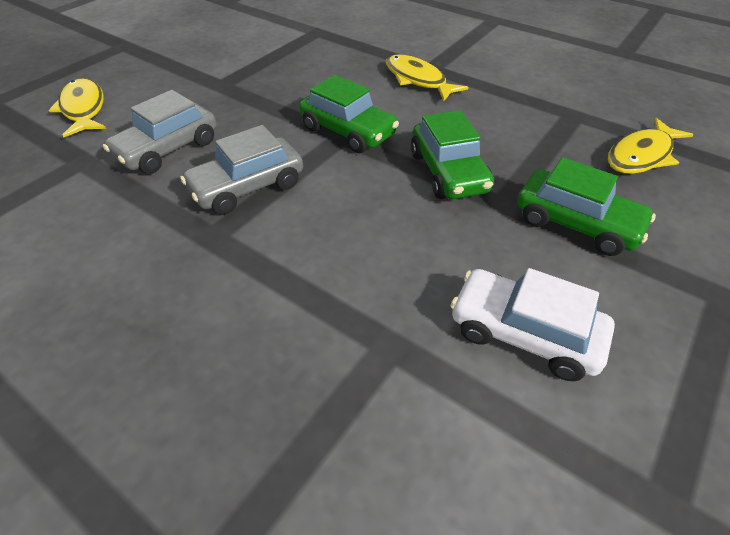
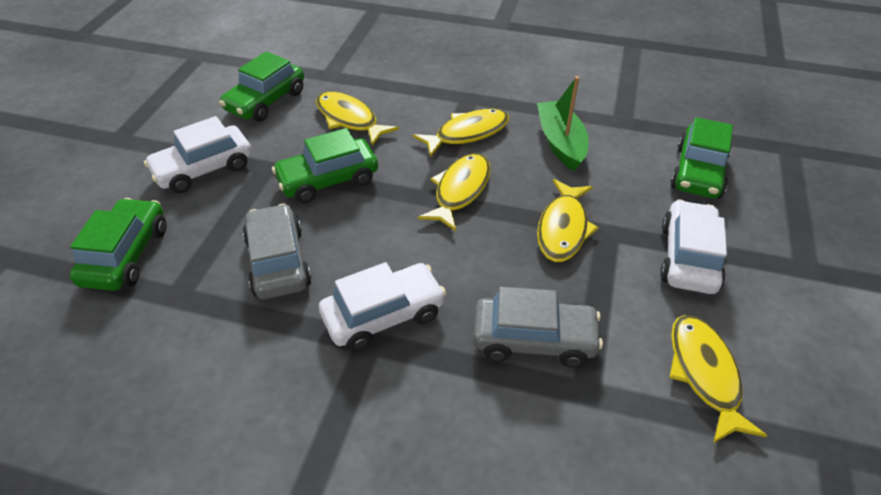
green boat: none = 0 -> [537,76,589,171] = 1
green car: [299,75,399,153] [411,110,494,199] [517,157,656,256] = 3 -> [70,198,167,291] [219,51,304,122] [272,128,378,203] [670,117,733,199] = 4
white car: [451,268,615,381] = 1 -> [144,116,252,193] [319,262,446,351] [660,200,727,294] = 3
yellow fish: [49,78,106,137] [386,55,469,102] [608,118,693,174] = 3 -> [316,92,399,146] [413,109,510,157] [418,153,491,231] [537,179,599,262] [669,315,767,443] = 5

